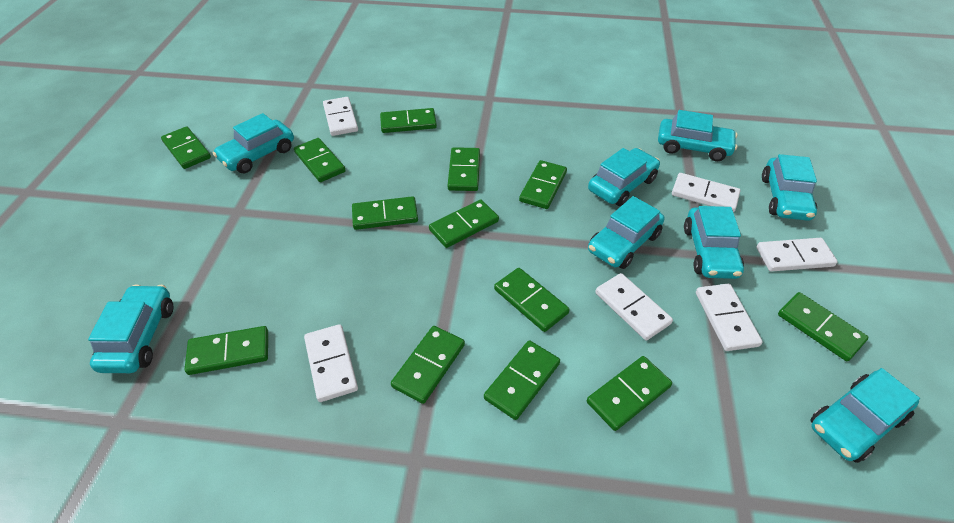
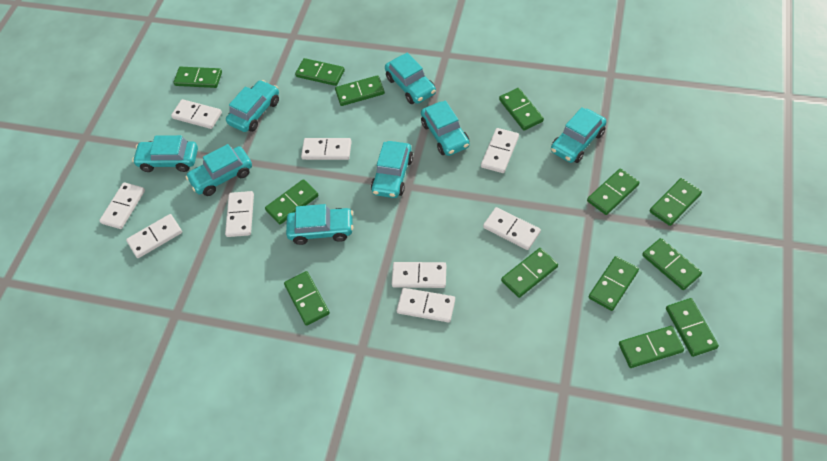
white domino: [304,324,358,402] [323,97,358,136] [595,273,673,340] [672,173,740,212] [696,284,762,351] [756,238,838,272] = 6 -> [99,182,145,229] [126,214,182,258] [171,99,222,129] [225,191,254,237] [301,138,352,160] [392,262,446,288] [397,288,455,323] [481,128,519,173] [483,207,541,250] = 9

